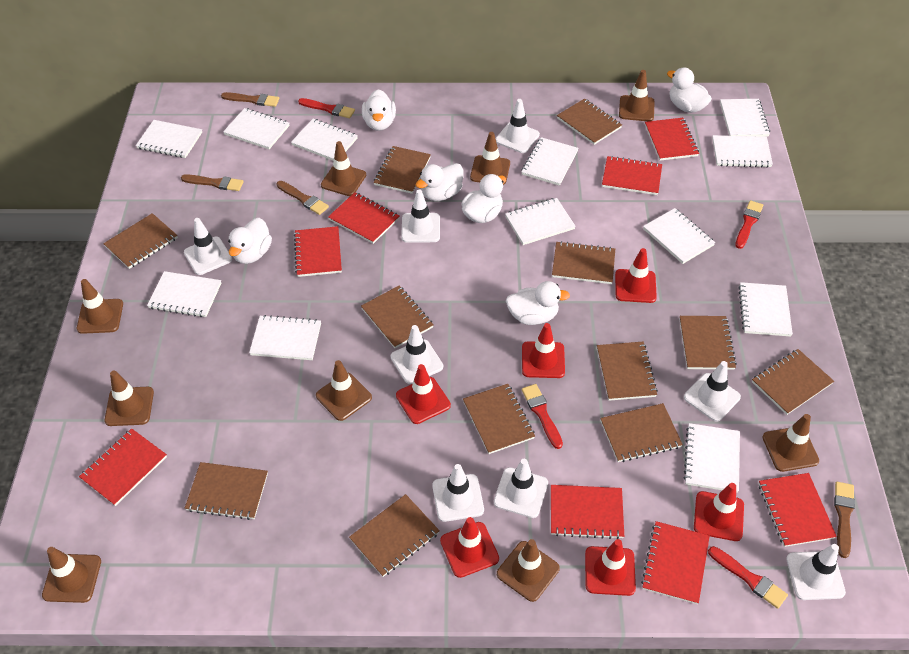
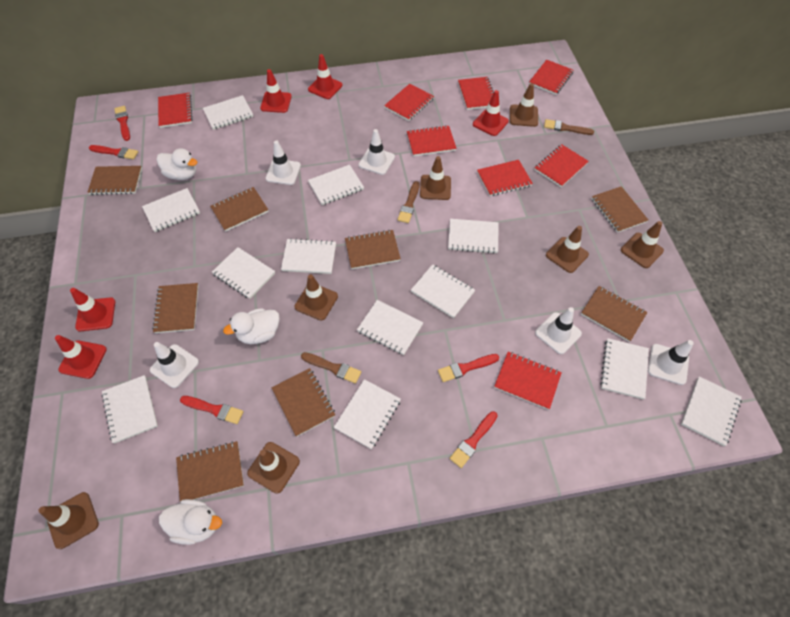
brown brush: [181,174,244,191] [221,92,279,107] [276,181,329,215] [834,482,855,558] = 4 -> [301,352,361,384] [398,181,420,223] [544,119,594,135] = 3
brown notebook: [103,213,178,269] [185,462,268,520] [349,494,440,577] [361,286,434,348] [374,146,431,194] [463,384,535,454] [552,241,615,284] [557,98,622,145] [597,342,658,401] [600,403,683,462] [679,316,737,370] [752,349,834,415] = 12 -> [88,166,142,195] [152,283,198,333] [176,441,244,501] [210,187,269,232] [272,368,335,437] [345,230,401,269] [581,286,647,342] [591,186,648,233] = 8
brown traffic cone: [42,547,101,603] [77,279,123,334] [105,371,154,426] [316,360,372,421] [321,141,366,196] [470,132,510,185] [497,539,560,602] [619,70,655,121] [763,414,819,472] = 9 -> [38,492,99,549] [247,442,300,494] [294,274,338,320] [420,156,451,200] [510,83,538,127] [546,226,589,273] [621,221,664,268] = 7
red brush: [298,98,355,118] [522,384,563,449] [708,546,788,609] [735,200,763,249] = 4 -> [89,145,138,160] [114,106,130,141] [180,396,244,424] [438,354,499,382] [450,411,498,468] = 5
red traffic cone: [396,364,451,424] [440,517,499,578] [522,323,565,378] [585,539,636,596] [615,248,657,303] [694,483,744,541] = 6 -> [55,335,107,379] [70,288,115,331] [260,69,292,113] [308,54,343,99] [473,90,509,136] = 5
white duck: [228,218,272,264] [362,89,396,131] [416,163,464,201] [461,174,506,223] [506,281,570,325] [667,67,712,113] = 6 -> [157,148,197,180] [159,499,222,545] [223,308,280,344] = 3
white traffic cone: [184,218,232,275] [390,325,443,384] [401,189,440,243] [432,464,484,522] [494,459,548,518] [496,99,540,153] [684,361,741,422] [786,544,846,600] = 8 -> [150,342,199,388] [266,140,301,185] [359,129,395,175] [535,307,582,354] [648,340,694,385] = 5

